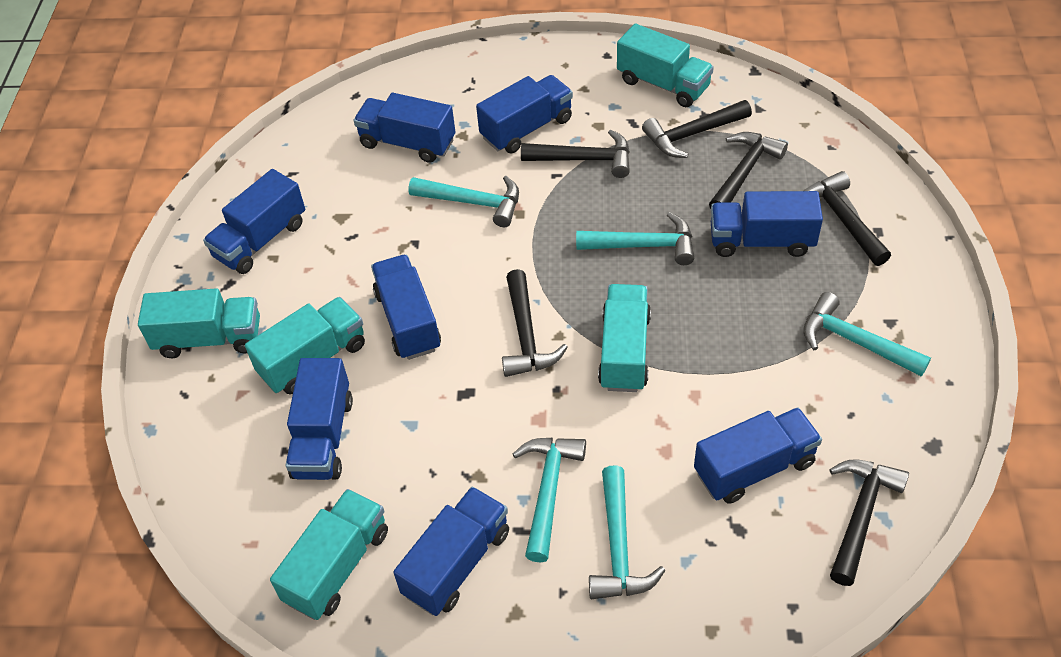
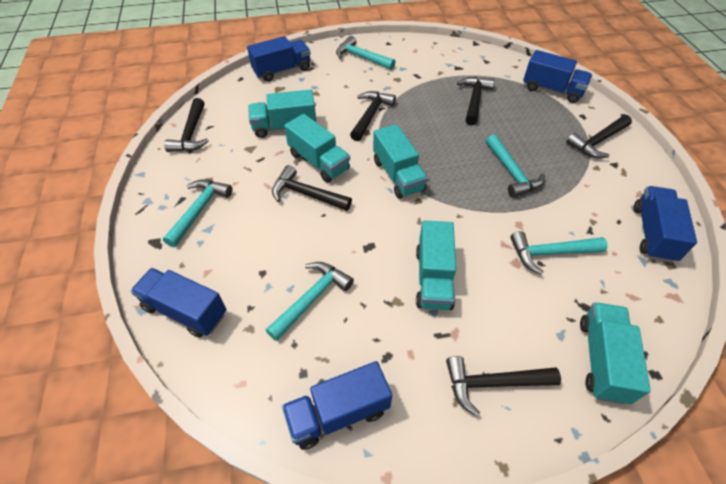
blue truck: [203,169,305,274] [285,358,353,480] [354,93,455,163] [371,254,441,360] [393,487,509,616] [476,75,573,153] [694,408,822,504] [711,191,823,257] = 8 -> [130,268,226,338] [247,36,311,82] [282,361,392,450] [523,50,592,103] [633,186,697,263] = 5

